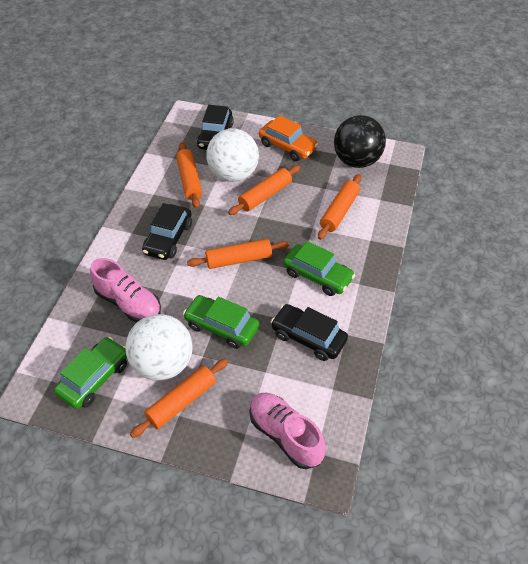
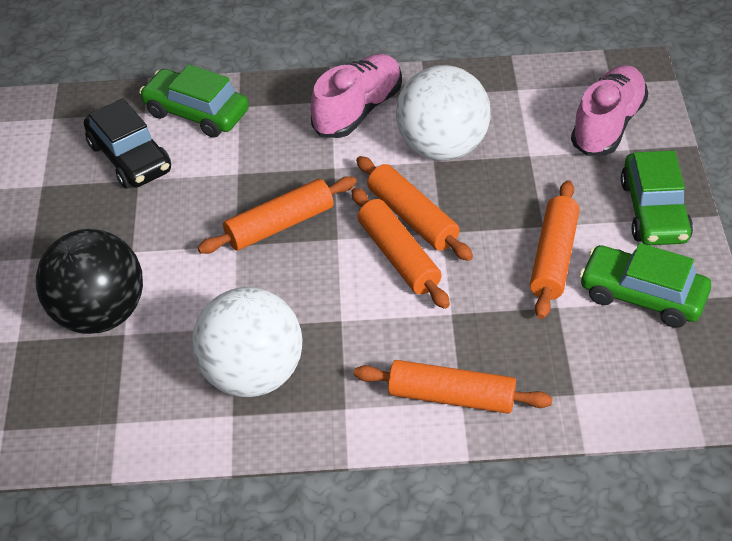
black car: [142,203,192,260] [197,105,234,150] [271,304,348,361] = 3 -> [84,98,171,189] = 1
orange car: [259,115,318,161] = 1 -> none = 0

